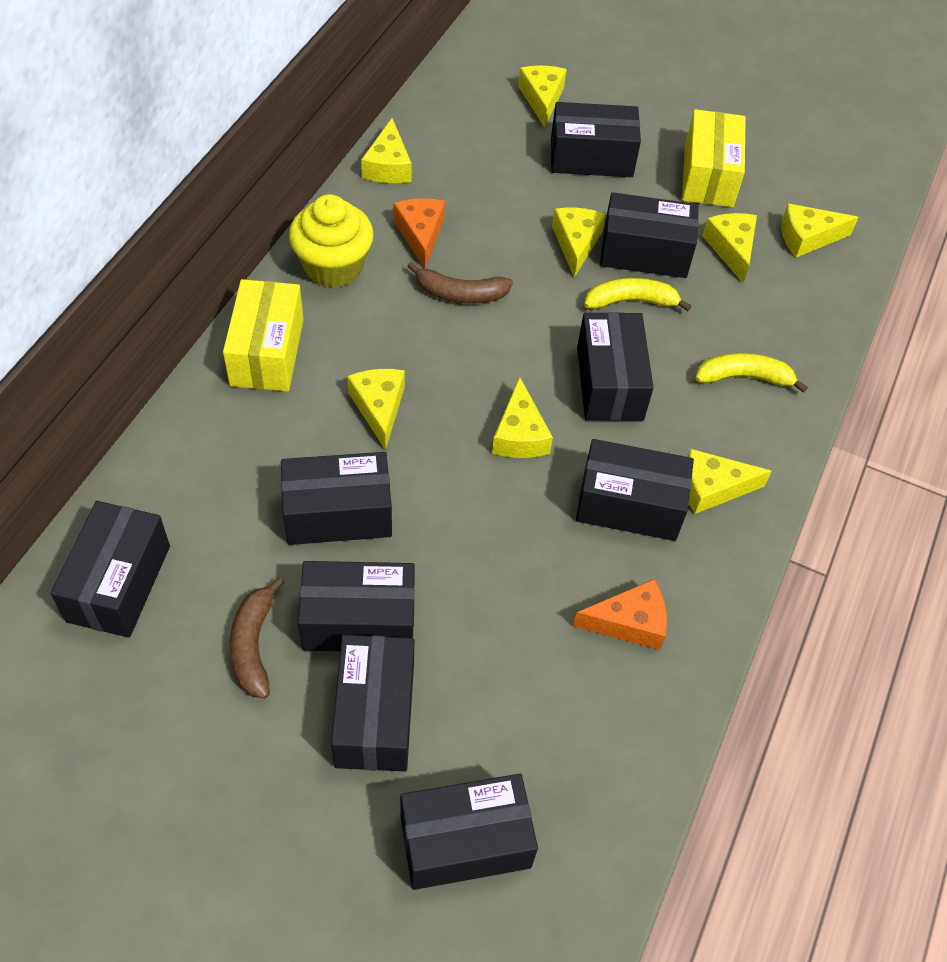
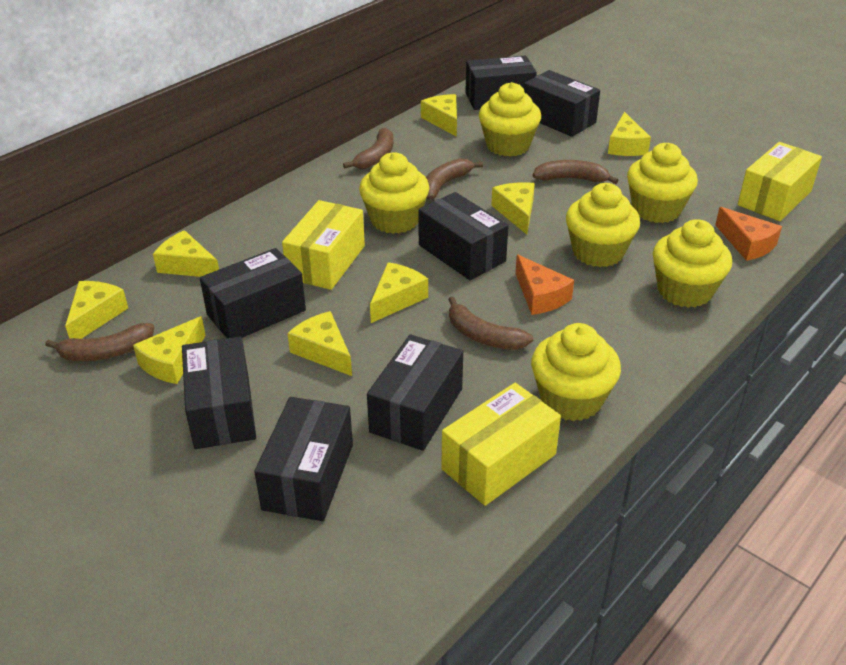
black box: [51,501,170,638] [281,452,392,545] [298,561,415,651] [331,635,414,772] [400,774,538,890] [551,102,641,177] [576,439,694,541] [577,312,654,421] [600,192,699,278] = 9 -> [182,336,256,449] [200,248,306,338] [254,397,353,521] [367,334,463,451] [418,192,509,280] [465,56,537,110] [524,70,600,137] = 7
brown banana: [230,577,285,699] [407,262,513,304] = 2 -> [45,323,154,361] [343,128,393,169] [426,158,483,200] [448,297,533,350] [533,160,618,184] = 5
yellow banana: [584,278,691,311] [695,353,808,393] = 2 -> none = 0
yellow box: [223,279,303,392] [682,109,746,207] = 2 -> [282,200,365,290] [441,383,561,506] [738,142,822,221] = 3
yellow cupcake: [289,194,374,288] = 1 -> [359,152,429,234] [479,82,541,157] [531,323,621,421] [566,183,640,267] [627,143,698,223] [653,219,732,308] = 6

